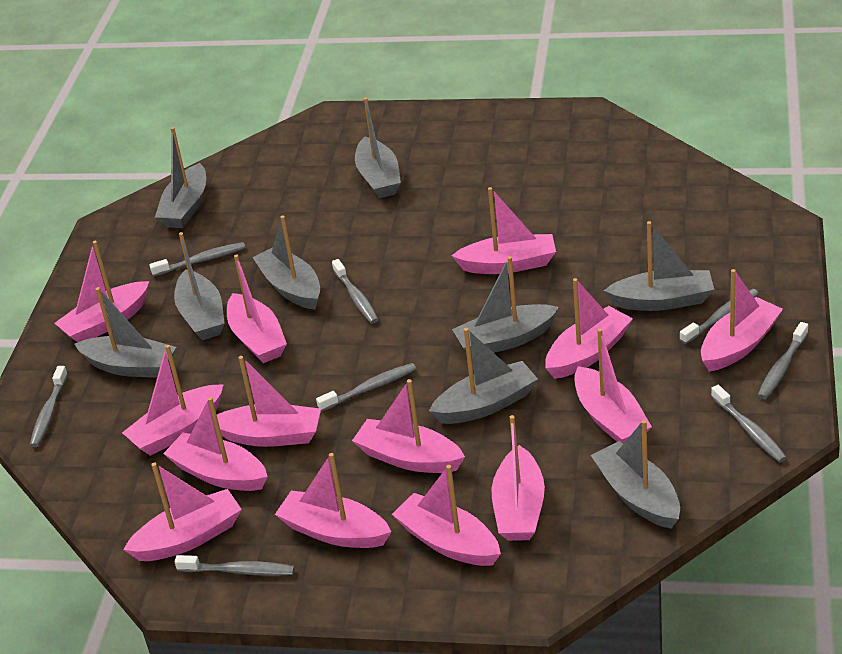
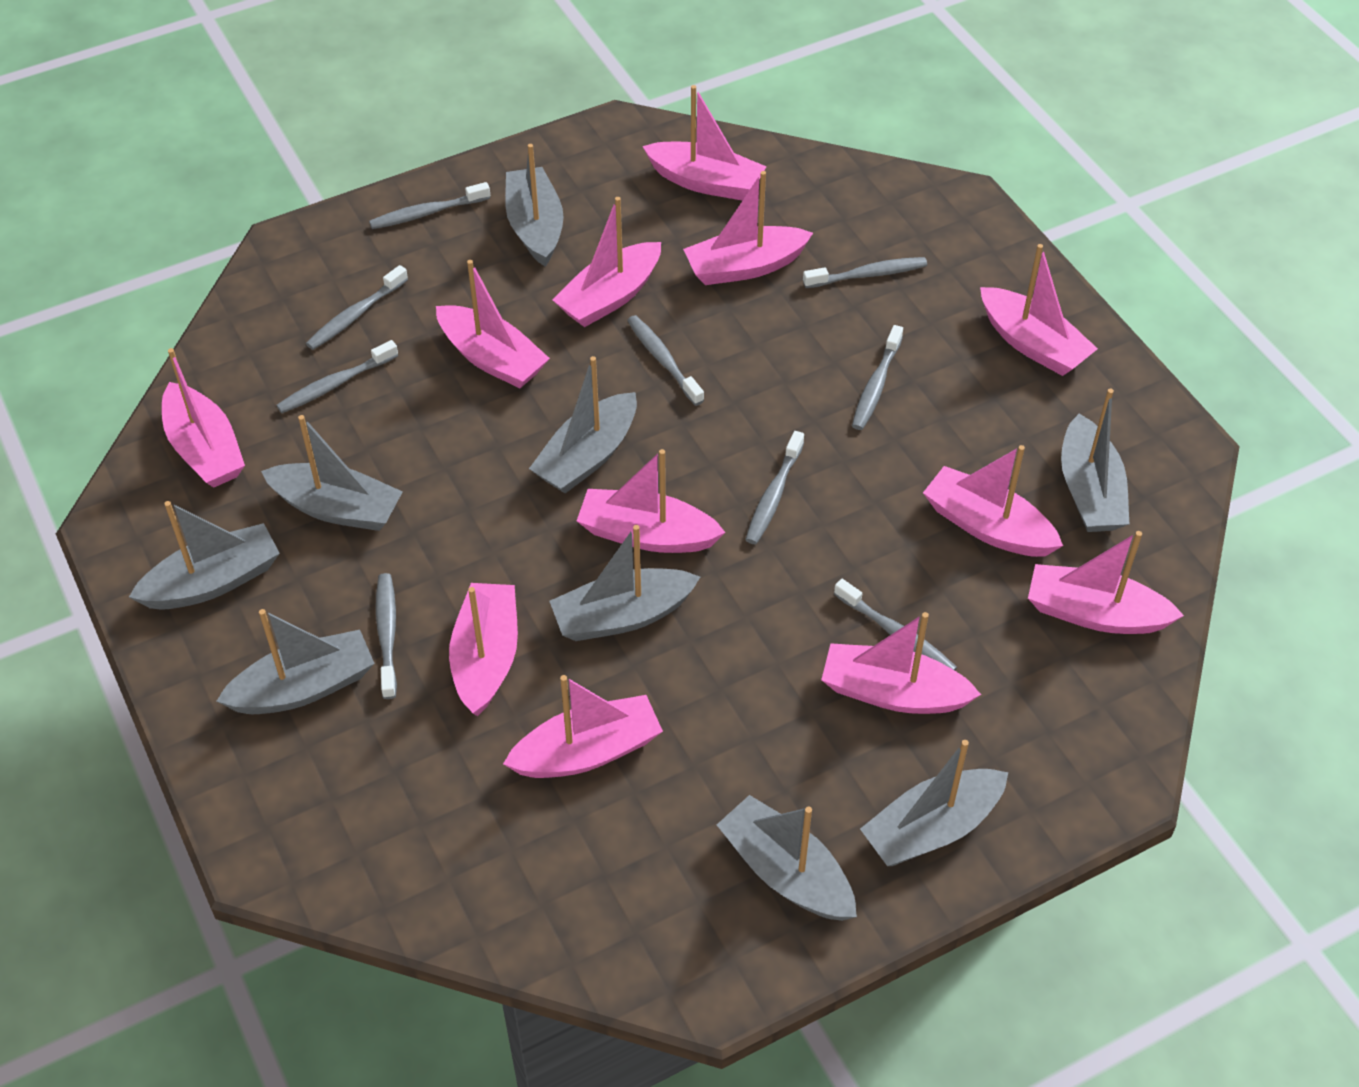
grey toothbrush: [30,366,68,447] [149,242,245,277] [175,555,295,576] [316,363,416,412] [332,259,379,324] [679,289,759,344] [711,385,787,462] [757,322,808,399] = 8 -> [276,340,398,413] [306,265,408,350] [369,182,490,229] [376,573,397,699] [627,315,704,406] [745,431,804,544] [803,257,927,288] [834,579,957,671] [852,325,903,430] = 9
pink boat: [55,241,149,342] [122,345,224,456] [123,462,242,561] [163,397,268,491] [217,356,321,447] [227,254,287,363] [275,453,391,548] [352,379,465,473] [392,465,501,566] [451,187,556,274] [492,415,545,541] [545,278,633,379] [574,328,652,444] [701,269,783,372] = 14 -> [162,348,245,487] [436,260,550,388] [449,583,518,716] [503,675,663,778] [553,197,661,327] [577,449,726,553] [642,85,767,201] [683,171,813,285] [821,612,981,714] [923,445,1063,557] [980,244,1098,376] [1028,531,1184,634] = 12

